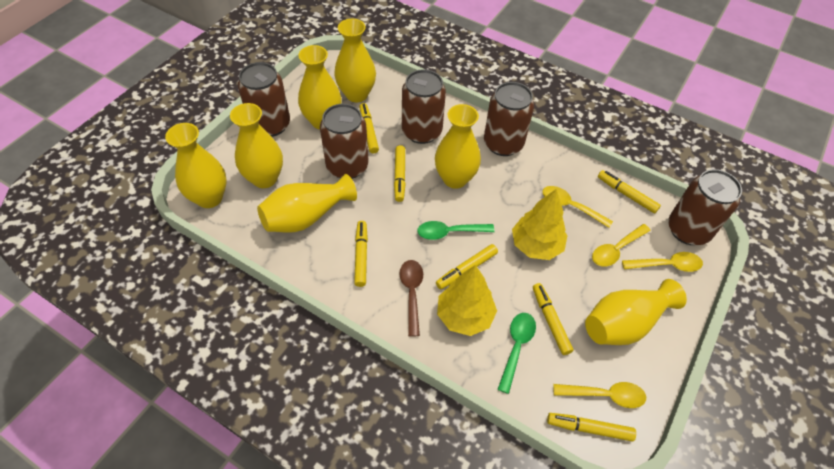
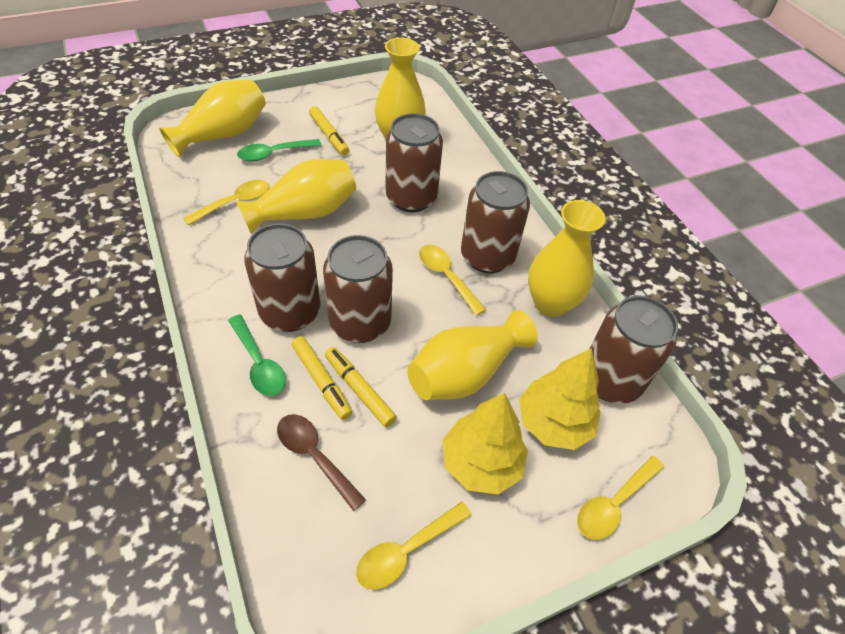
yellow marker: [354,221,368,287] [359,103,379,153] [394,145,406,202] [436,244,498,289] [533,283,573,355] [547,413,636,441] [598,170,661,213] = 7 -> [292,336,352,420] [309,106,349,155] [325,347,397,427] = 3
yellow vase: [165,123,227,208] [230,103,283,188] [257,174,357,232] [298,45,342,129] [334,19,376,102] [435,104,481,189] [585,279,687,345] = 7 -> [159,80,266,158] [236,159,356,234] [375,38,426,140] [407,310,537,400] [528,200,606,317] = 5

